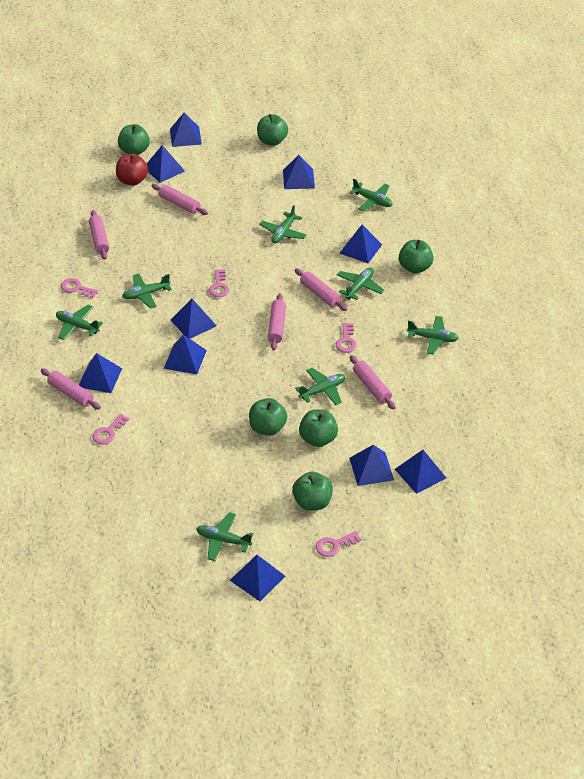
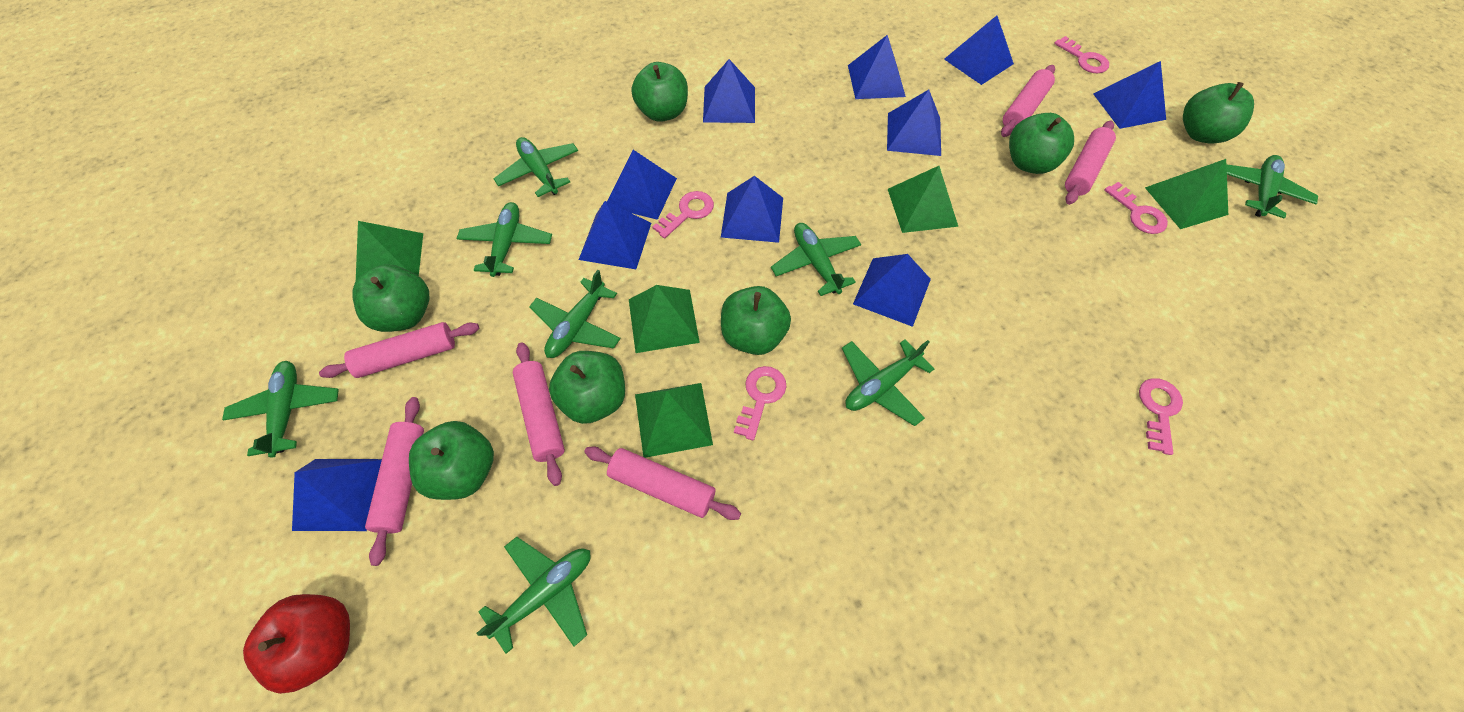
green apple: [118,124,150,155] [249,398,287,436] [257,114,288,146] [292,471,333,511] [299,409,338,447] [399,240,434,274] = 6 -> [352,264,429,332] [409,421,494,500] [549,351,625,424] [631,62,688,122] [721,286,791,355] [1009,113,1074,174] [1183,82,1254,143] = 7
green pyramid: none = 0 -> [356,221,423,280] [629,285,700,353] [635,383,713,458] [888,166,958,233] [1145,159,1228,229] = 5

